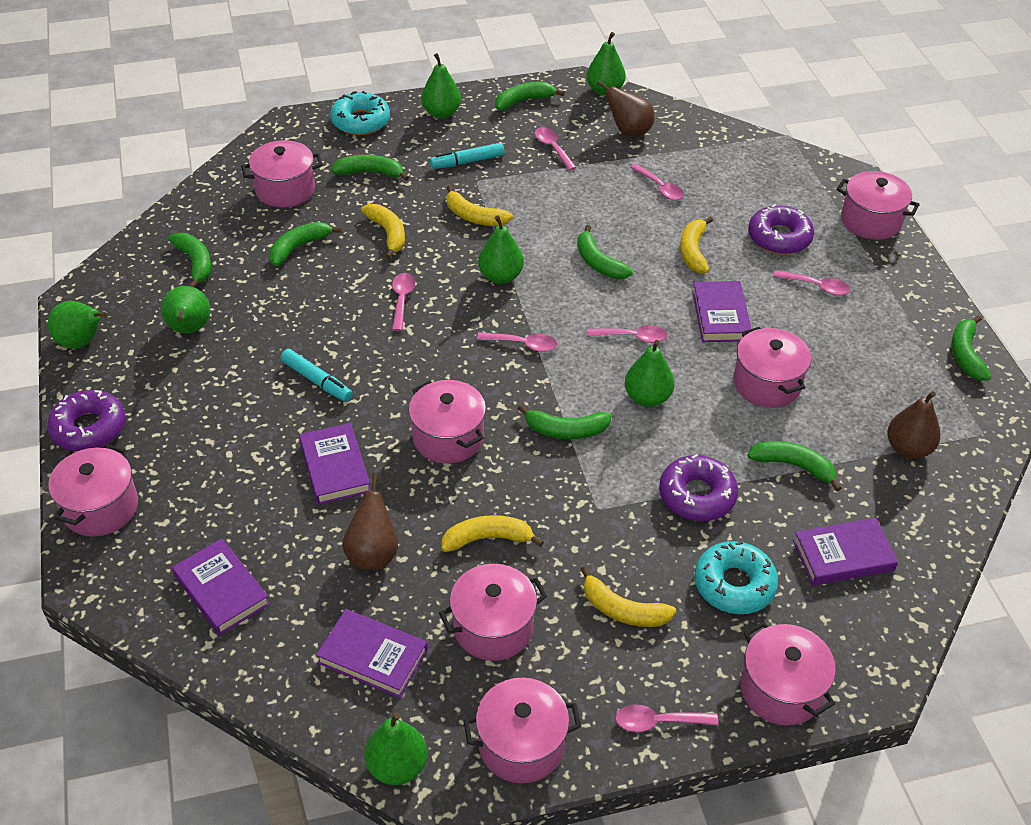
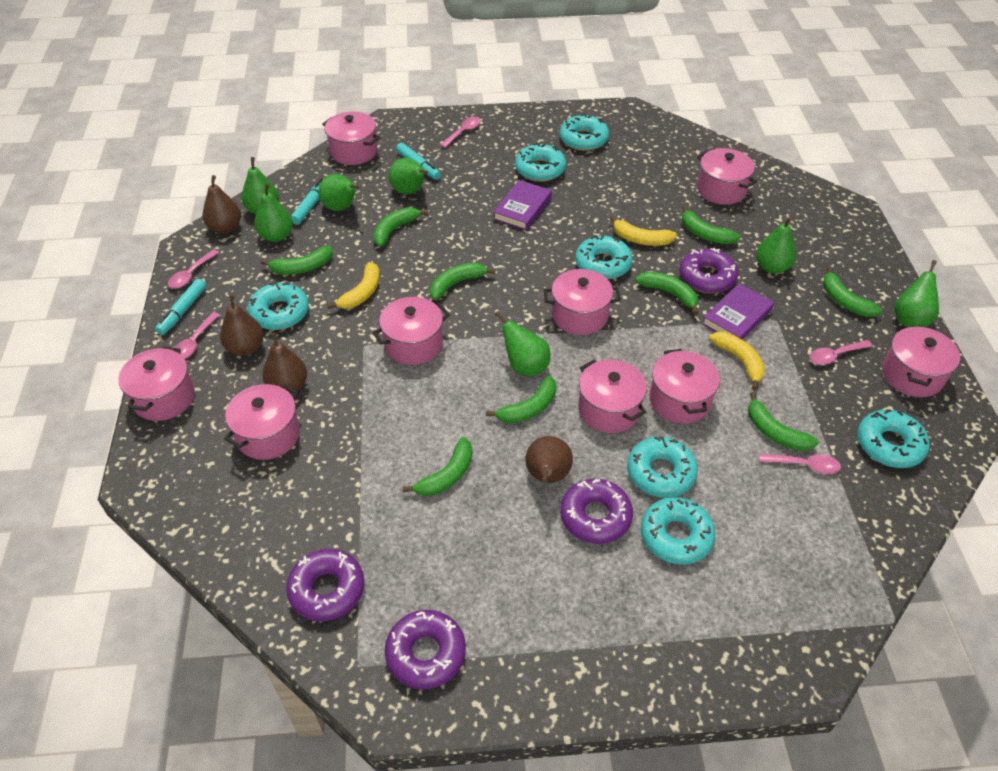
brown pear: [342,473,398,570] [597,80,654,137] [887,391,941,459] = 3 -> [202,175,241,234] [220,294,264,356] [262,332,307,394] [526,436,573,483] = 4
green banana: [168,233,211,287] [269,222,342,266] [331,155,409,181] [495,82,565,110] [518,405,612,439] [577,225,633,279] [747,441,841,492] [952,315,991,381] = 8 -> [261,246,333,275] [373,207,428,247] [403,437,472,496] [430,262,495,300] [486,376,556,423] [635,272,699,315] [682,205,740,244] [748,392,818,451] [823,267,882,317] = 9
pink pot: [48,445,138,537] [241,140,323,208] [409,380,486,464] [439,564,547,661] [464,678,581,783] [734,327,811,408] [740,622,836,726] [837,171,920,240] = 8 -> [119,346,195,421] [224,384,300,460] [322,112,380,165] [372,297,450,365] [544,269,621,335] [578,360,647,433] [649,349,720,424] [697,148,757,205] [882,325,960,397] = 9
pink spoon: [392,273,415,331] [477,332,557,352] [535,127,577,171] [587,325,668,343] [615,704,718,732] [630,164,684,200] [773,270,851,296] = 7 -> [168,249,219,289] [175,312,220,359] [440,117,481,148] [759,453,841,474] [810,340,873,365] = 5
purple book: [172,539,270,635] [299,423,371,505] [316,609,428,698] [692,281,752,342] [793,518,898,585] = 5 -> [493,180,552,231] [702,283,774,340] = 2
purple donut: [47,390,126,451] [659,454,738,521] [748,204,814,255] = 3 -> [286,549,364,622] [385,610,466,689] [560,478,633,544] [679,248,738,293] = 4
turquoise donut: [330,91,390,135] [694,541,778,614] = 2 -> [248,282,309,330] [515,143,566,182] [560,114,609,151] [575,236,633,279] [627,436,698,498] [641,497,716,564] [857,409,930,468] = 7
turquoise marker: [281,349,353,402] [430,143,504,169] = 2 -> [155,279,206,335] [291,178,324,225] [396,143,441,180] = 3
yellow banana: [361,204,405,259] [441,515,544,552] [447,185,513,226] [581,566,676,627] [680,217,713,274] = 5 -> [327,262,380,309] [610,216,677,246] [709,332,765,390] = 3

